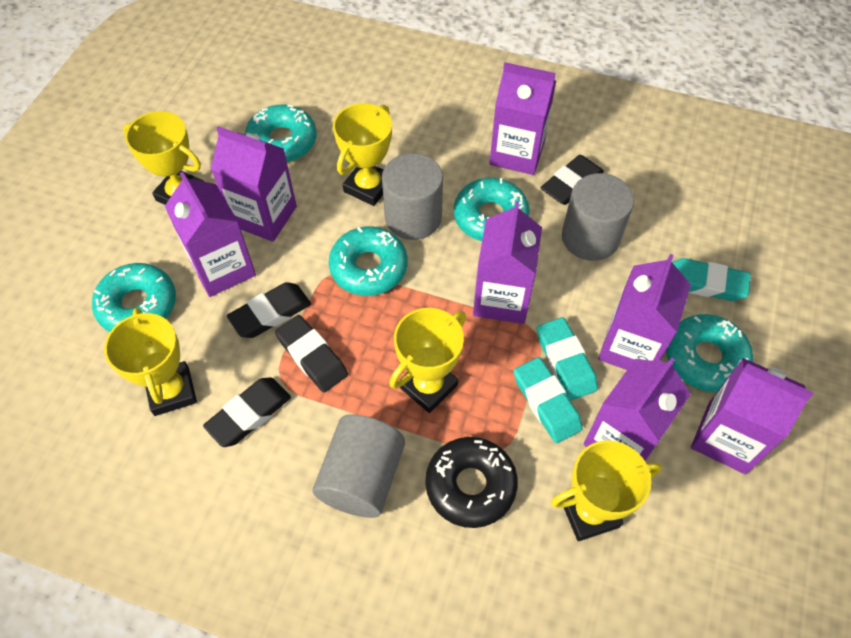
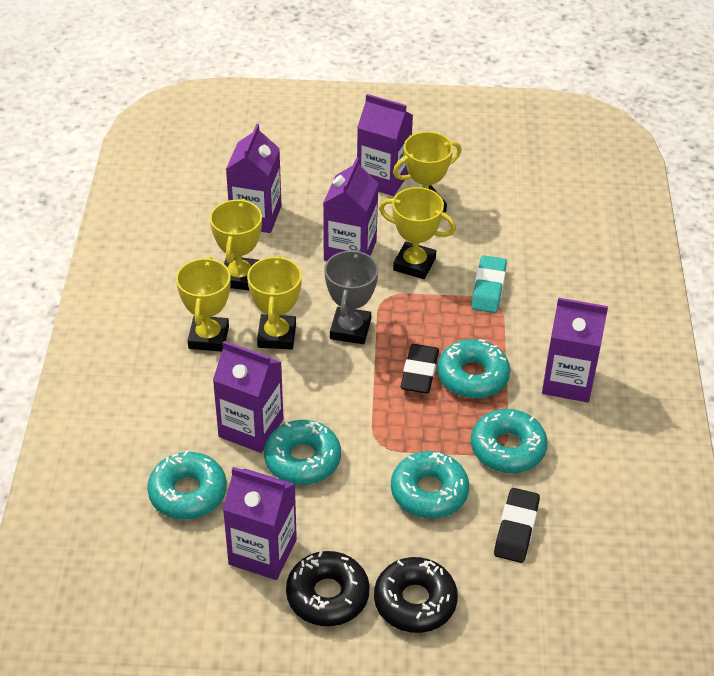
black donut: [425,437,518,528] = 1 -> [286,551,370,626] [374,557,458,633] = 2
black eraser: [203,377,291,447] [227,282,311,338] [275,315,348,392] [541,155,604,205] = 4 -> [400,344,439,393] [494,488,540,563] = 2
grey cylinder: [313,414,405,518] [382,153,443,240] [562,173,634,261] = 3 -> none = 0
grey trophy: none = 0 -> [324,249,378,344] = 1
purple carton: [165,172,256,297] [211,126,297,242] [473,201,542,324] [489,62,556,175] [584,358,691,461] [598,254,691,370] [691,358,813,474] = 7 -> [213,341,283,453] [223,467,297,580] [226,124,281,233] [323,157,379,261] [357,94,413,196] [542,297,608,403] = 6
turquoise eraser: [514,357,582,443] [537,317,598,400] [672,258,751,301] = 3 -> [471,256,507,313] = 1

